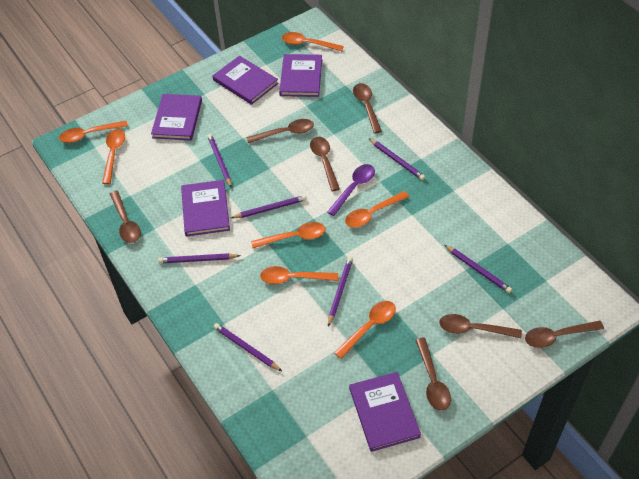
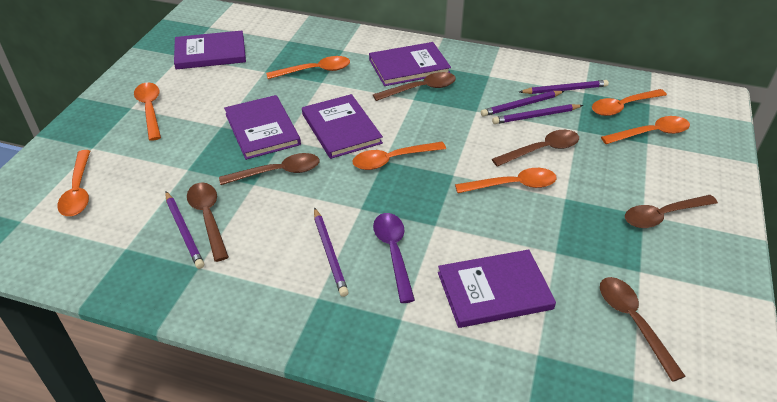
brown spoon: [110,191,141,243] [246,119,314,143] [310,137,340,191] [353,83,382,134] [416,337,451,411] [439,314,522,338] [525,320,604,348] = 7 -> [187,182,229,262] [219,153,319,185] [373,72,456,101] [492,130,579,167] [600,277,686,382] [625,195,718,228] = 6
purple pencil: [158,253,241,263] [207,134,232,188] [214,323,282,371] [231,195,307,218] [328,257,353,327] [369,138,425,180] [445,245,512,293] = 7 -> [165,191,204,269] [314,207,349,297] [481,91,564,117] [492,104,583,124] [519,80,609,94] = 5

